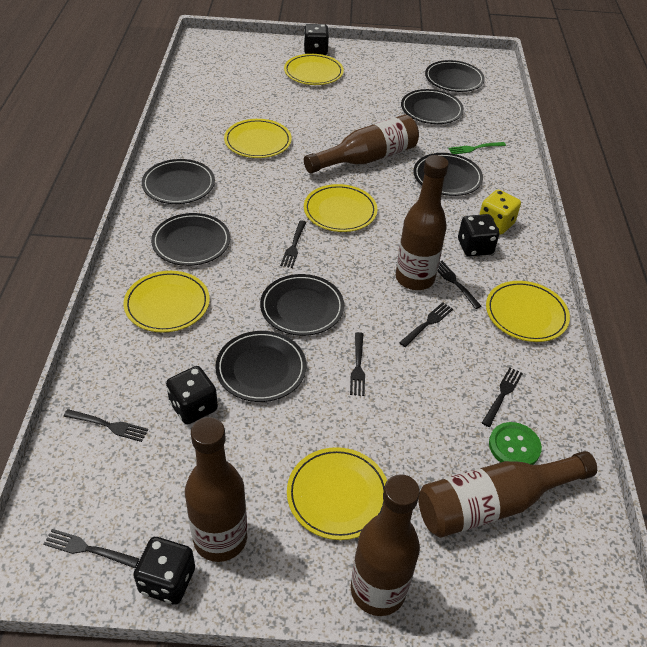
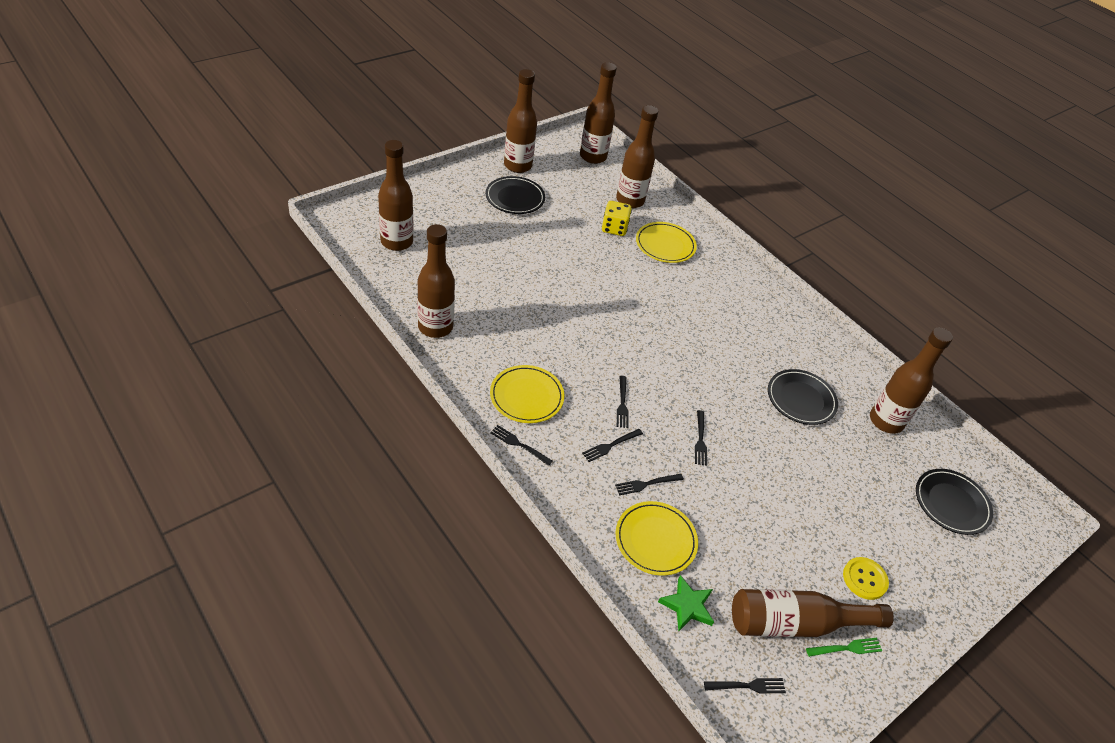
black dice: [133,537,195,605] [166,366,218,425] [304,24,329,55] [458,214,499,257] = 4 -> none = 0
black fork: [44,529,139,568] [64,409,148,442] [280,221,306,268] [350,332,365,396] [399,302,453,347] [438,261,482,309] [482,368,523,427] = 7 -> [490,425,552,466] [582,429,643,462] [615,474,684,495] [617,376,629,428] [695,410,707,466] [704,678,786,694] = 6
black plate: [142,159,215,204] [151,213,230,266] [215,331,306,402] [260,274,344,336] [401,89,464,124] [413,153,483,196] [425,60,485,92] = 7 -> [486,176,545,214] [768,369,838,425] [916,469,993,535] = 3
brown bottle: [185,417,247,562] [304,115,419,173] [351,474,420,616] [396,155,449,290] [418,451,597,538] = 5 -> [378,140,413,251] [417,224,455,338] [504,69,537,173] [580,62,617,164] [616,105,658,208] [732,589,894,637] [870,328,953,434] = 7
green button: [489,422,542,465] = 1 -> none = 0
green star: none = 0 -> [658,575,714,632] = 1
yellow button: none = 0 -> [843,557,889,600] = 1
yellow plate: [123,271,210,332] [224,119,292,158] [284,54,344,85] [287,447,387,540] [304,184,377,232] [486,281,570,342] = 6 -> [490,365,564,423] [616,501,698,576] [636,222,697,263] = 3

